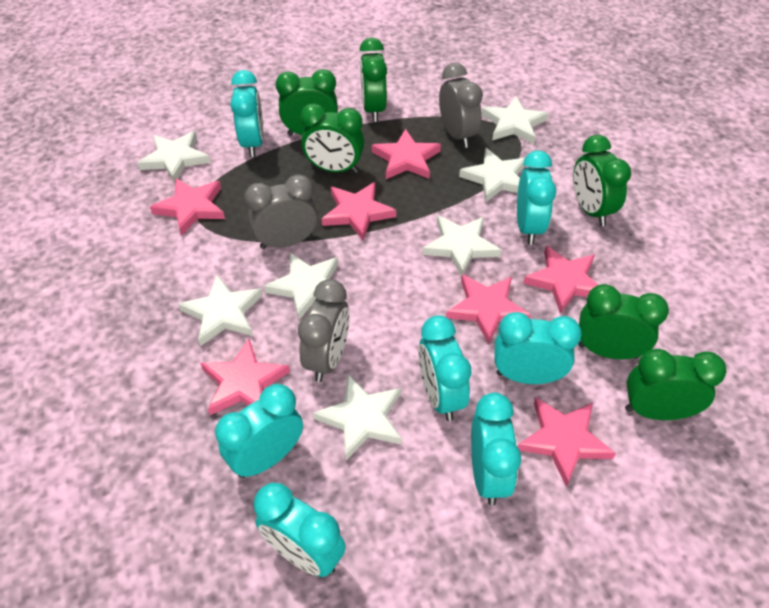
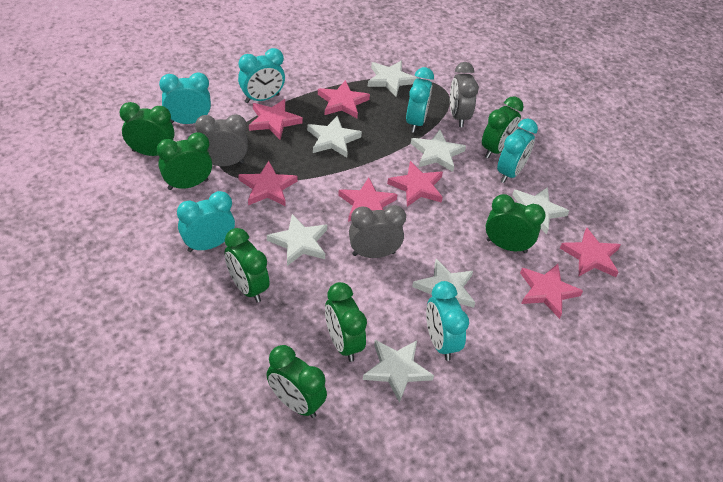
green clock: [276,69,338,136] [300,103,364,173] [360,38,387,122] [573,135,631,226] [578,284,669,359] [625,349,726,420] = 6 -> [119,102,174,156] [157,132,212,190] [225,228,270,303] [267,345,327,418] [325,282,367,362] [482,96,523,159] [486,194,546,253] = 7
turquoise clock: [215,384,303,478] [230,70,264,157] [254,483,346,577] [418,315,472,421] [471,393,521,505] [494,312,582,384] [517,150,556,245] = 7 -> [159,73,211,124] [177,191,235,252] [238,48,285,103] [406,67,434,133] [426,281,469,361] [497,119,538,183] = 6

